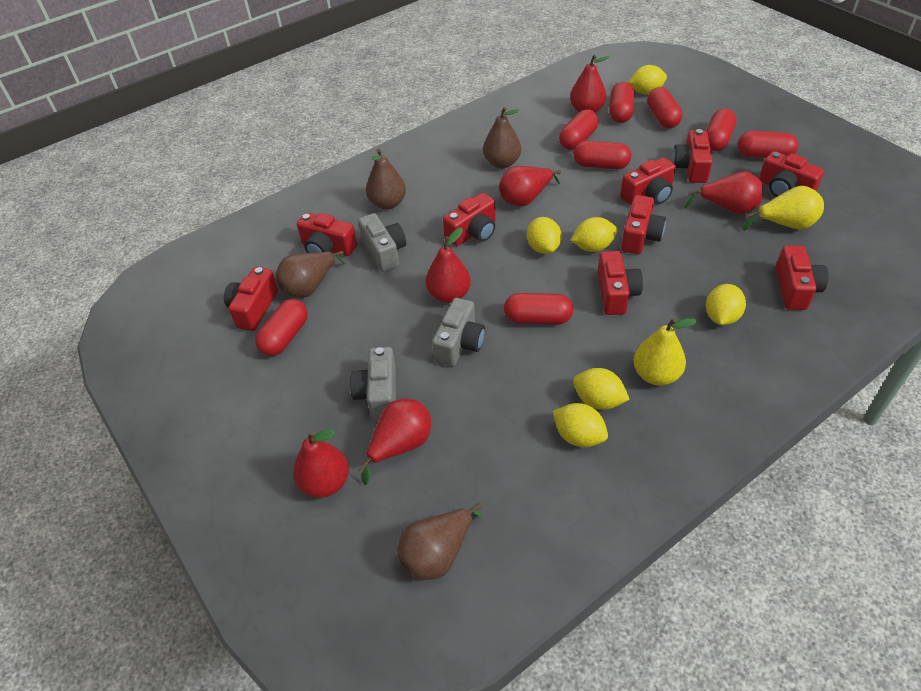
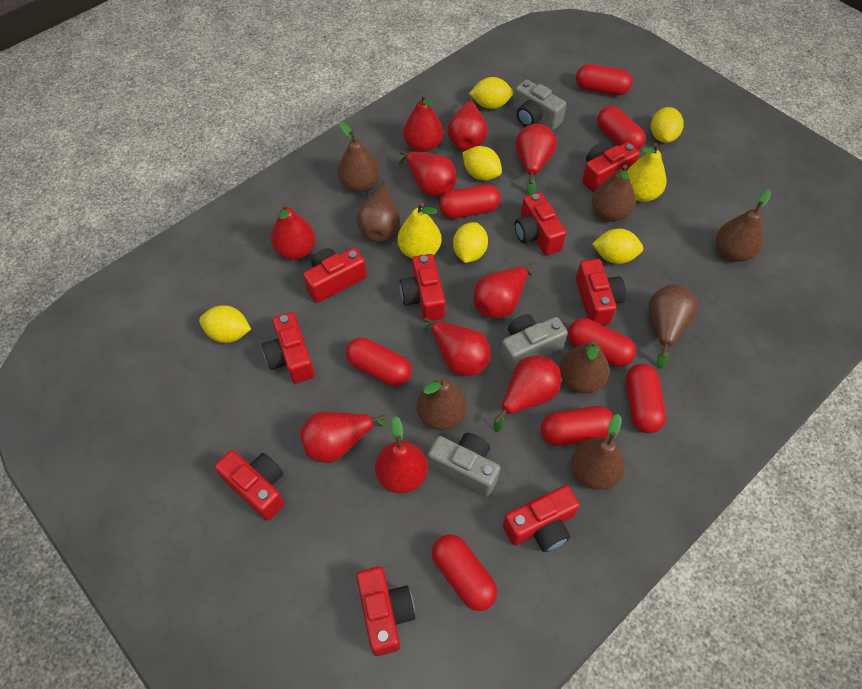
brown pear: [275,251,346,298] [366,149,406,210] [397,503,482,580] [483,107,521,168] = 4 -> [338,122,379,192] [356,181,400,242] [417,377,467,430] [560,340,609,394] [572,414,625,490] [592,164,635,222] [649,284,698,368] [716,189,771,262] = 8
red pear: [293,430,349,498] [359,399,431,485] [425,228,471,303] [499,166,561,206] [570,55,610,113] [684,172,764,214] = 6 -> [271,203,315,260] [300,412,387,463] [375,416,428,493] [398,151,457,197] [403,94,443,152] [422,317,491,376] [447,98,488,150] [474,263,533,318] [493,356,561,432] [516,123,557,195] = 10

